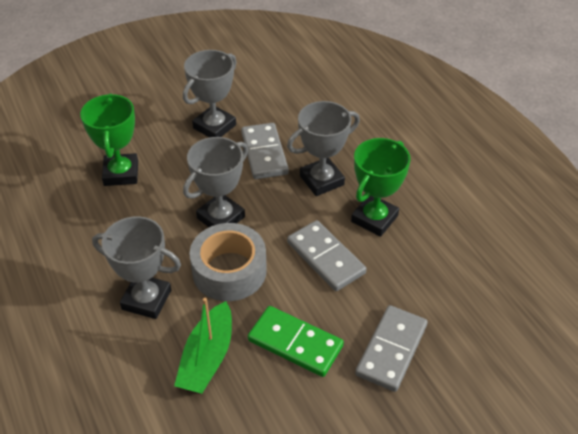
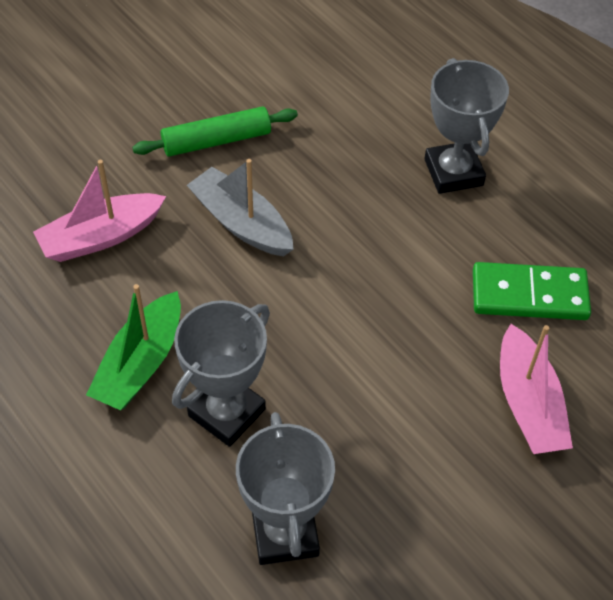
green rolling pin: none = 0 -> [132,106,298,157] = 1
green trophy: [80,93,138,186] [351,138,411,237] = 2 -> none = 0
grey boat: none = 0 -> [187,159,294,256] = 1
grey domino: [241,123,289,179] [287,220,366,291] [355,305,427,392] = 3 -> none = 0
grey tape: [189,223,267,301] = 1 -> none = 0
grey trophy: [92,216,181,319] [183,50,237,138] [183,137,248,227] [287,101,360,196] = 4 -> [172,300,270,447] [236,412,335,565] [424,58,509,194] = 3
pink boat: none = 0 -> [33,160,166,262] [500,324,573,454] = 2

